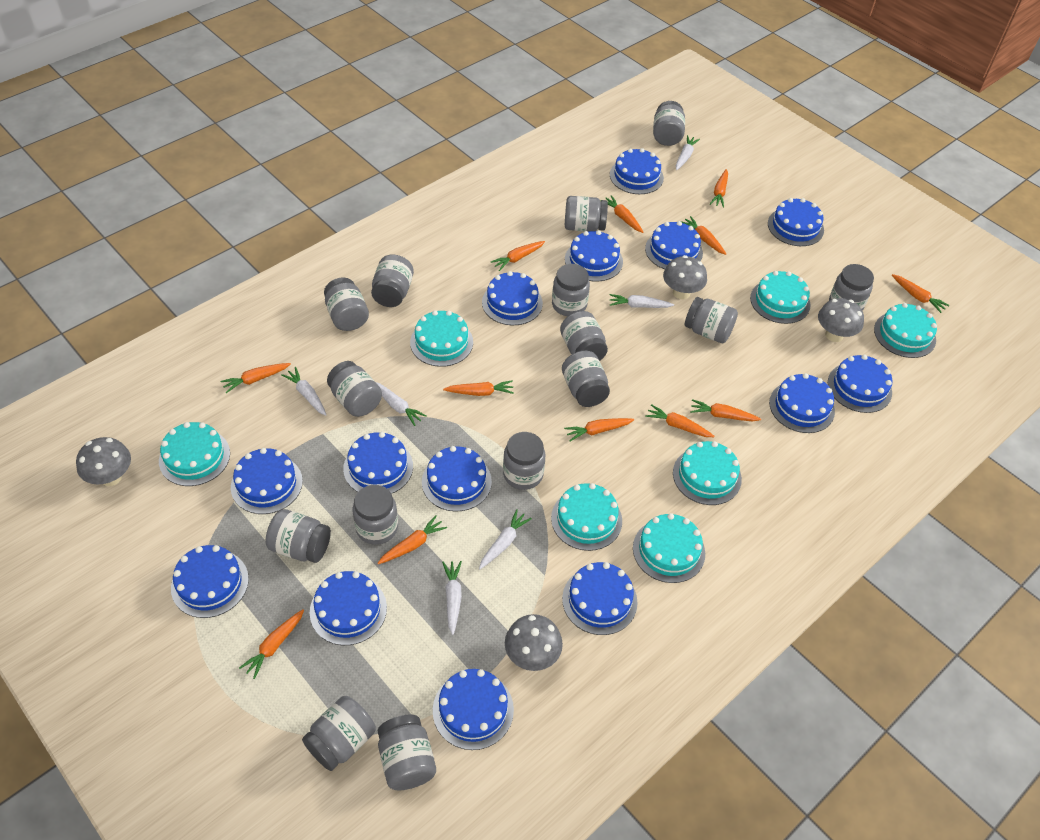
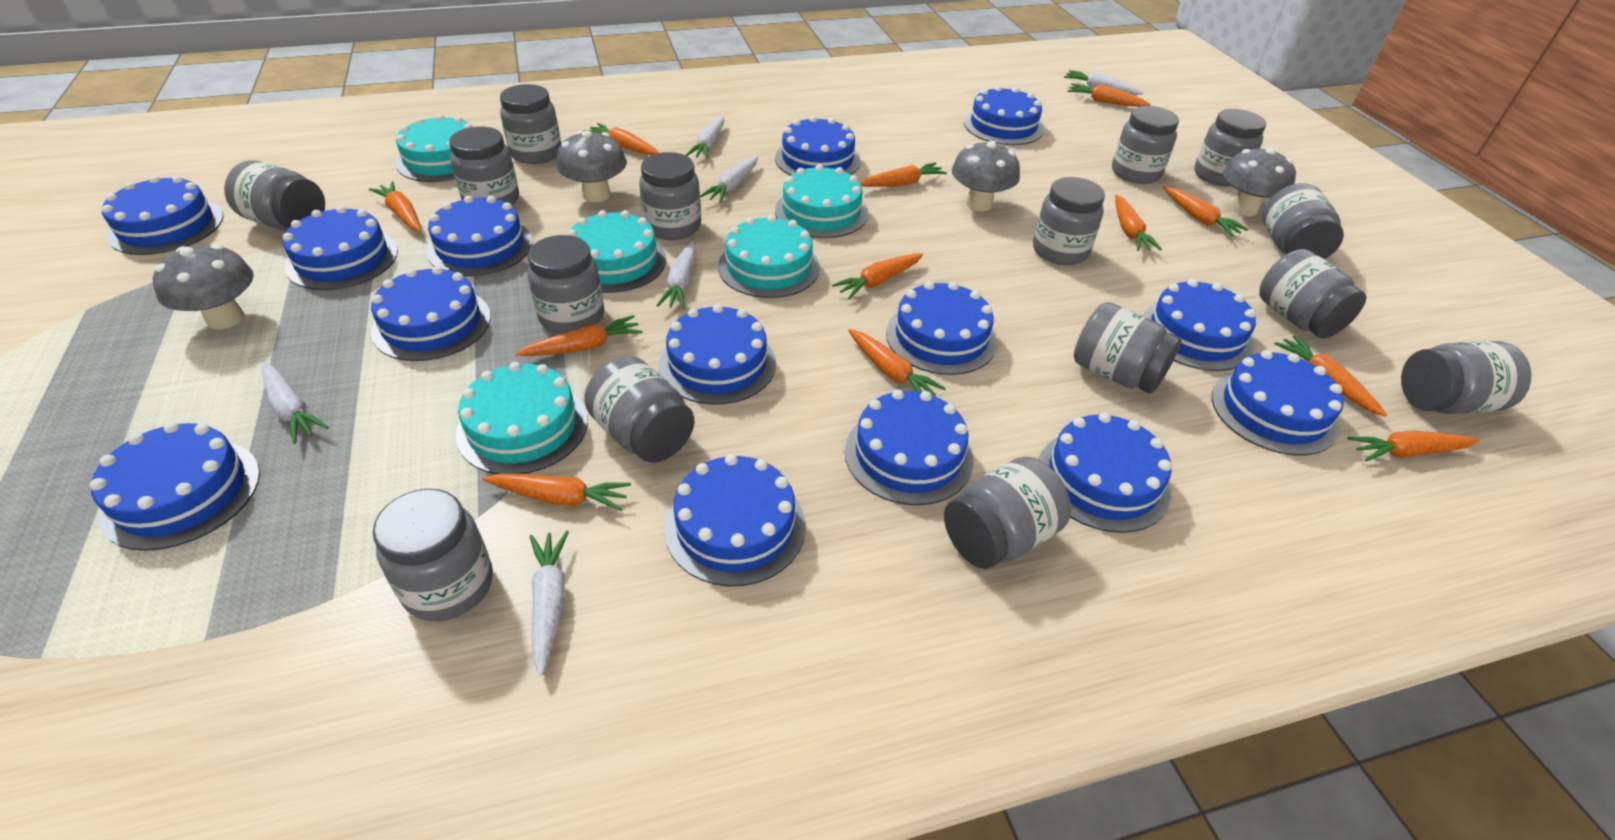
turquoise cake: [159,422,230,486] [410,310,473,367] [551,483,622,551] [633,513,705,583] [673,441,742,505] [750,271,811,324] [874,303,937,358] = 7 -> [395,114,473,182] [456,362,588,474] [568,210,666,293] [718,215,820,298] [775,164,868,238] = 5

